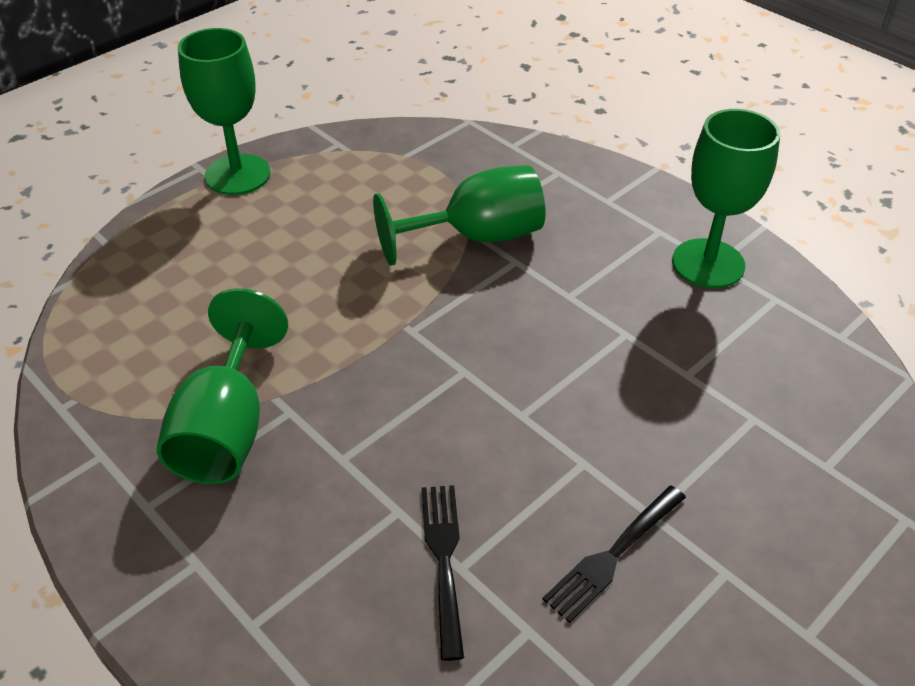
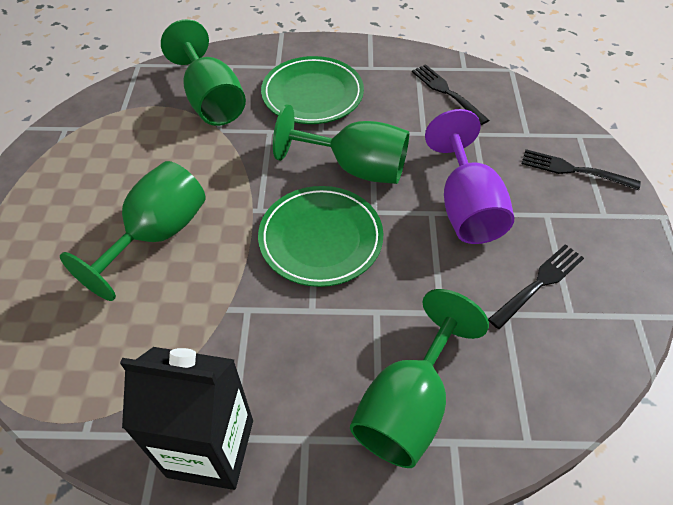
black carton: none = 0 -> [120,347,253,490] = 1
black fork: [421,485,464,661] [542,485,686,623] = 2 -> [412,64,489,125] [488,244,584,329] [522,149,641,190] = 3
green plate: none = 0 -> [258,186,383,287] [261,56,364,124] = 2
purple goblet: none = 0 -> [425,109,514,244] = 1

